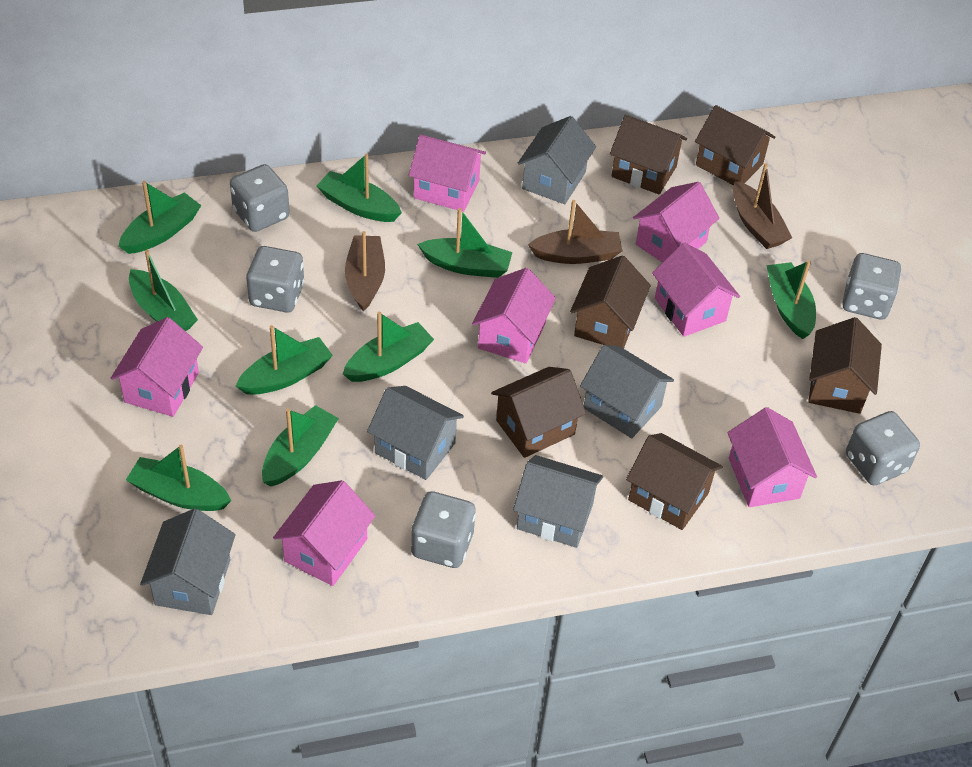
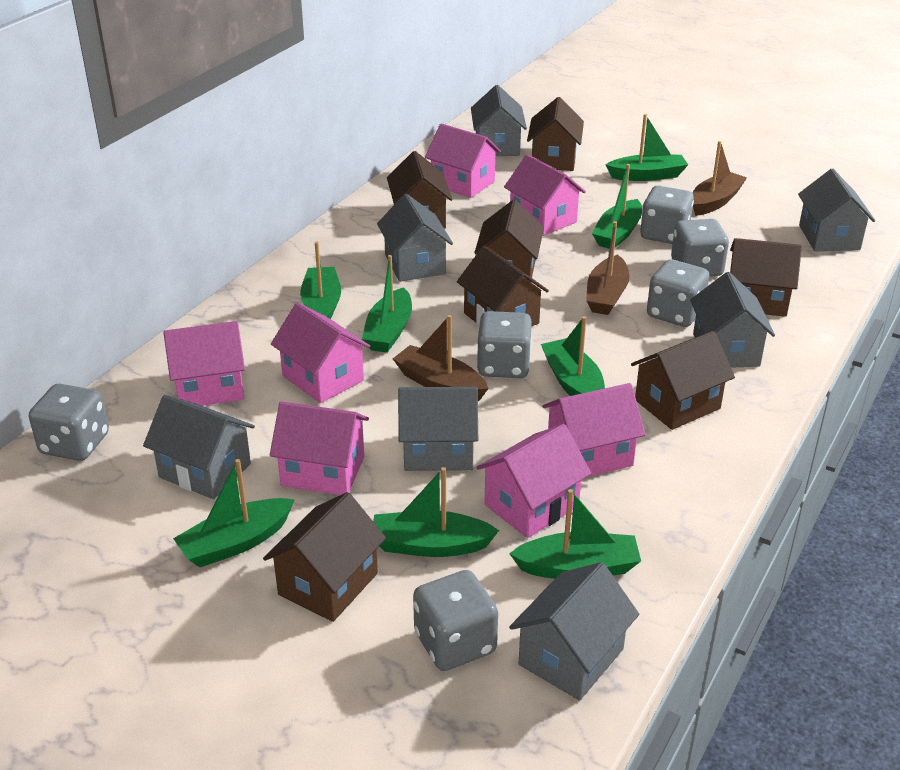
brown house: [491,367,586,458] [570,255,651,349] [610,115,687,194] [626,433,723,530] [695,105,776,185] [808,317,882,414] = 6 -> [263,492,386,622] [387,151,452,229] [457,246,549,327] [474,200,544,282] [527,97,584,171] [631,331,735,430] [730,238,802,317] = 7
green boat: [119,181,201,254] [126,445,231,511] [129,250,198,331] [236,325,333,395] [262,405,339,487] [317,153,402,222] [343,312,434,382] [417,208,513,278] [766,260,816,339] = 9 -> [173,459,295,567] [300,242,341,319] [362,255,412,353] [373,467,499,557] [509,489,641,579] [541,316,605,396] [592,164,642,249] [605,114,688,181] = 8
grey dice: [230,164,290,232] [246,246,304,313] [411,491,476,568] [842,253,901,320] [846,411,920,485] = 5 -> [29,384,109,461] [413,570,498,671] [477,311,532,378] [640,186,694,244] [647,259,710,327] [671,219,729,277] = 6
grey house: [140,508,236,615] [367,386,464,480] [513,455,603,548] [518,116,596,204] [580,345,674,438] = 5 -> [143,395,255,499] [377,194,453,282] [398,387,478,471] [471,85,527,156] [509,562,639,701] [690,272,775,368] [798,169,875,251] = 7

